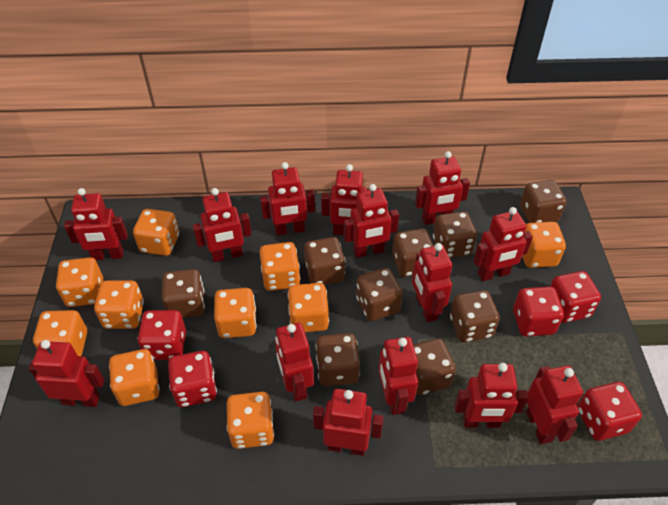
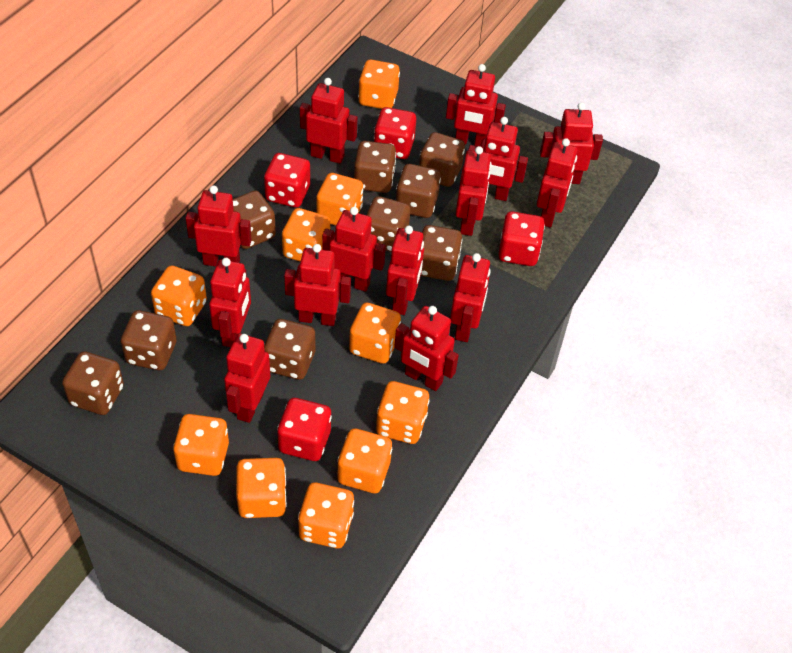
red dice: [138,310,186,360] [168,351,217,407] [513,287,564,337] [550,271,601,323] [578,382,642,441] = 5 -> [264,153,310,208] [277,398,332,461] [374,107,416,159] [498,211,545,266] = 4

